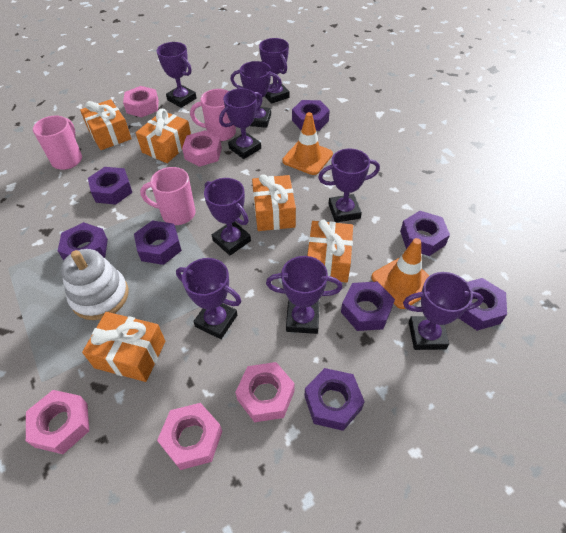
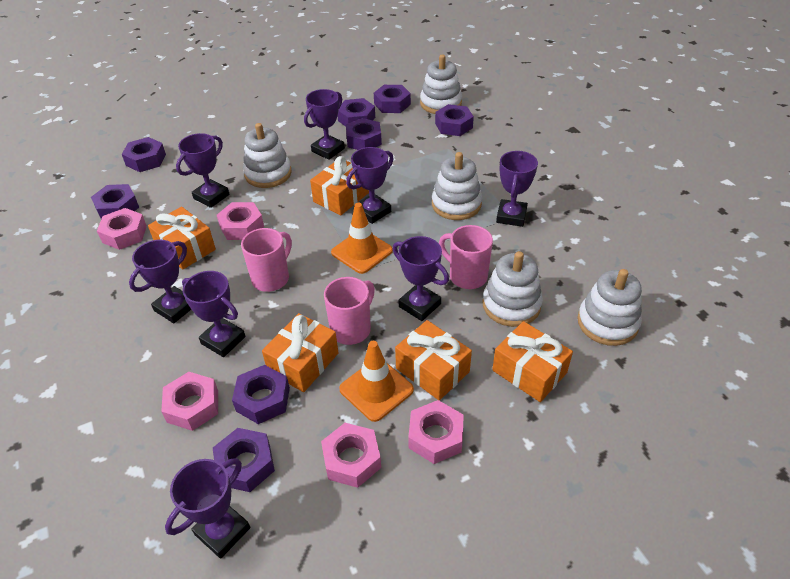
purple trophy: [157,42,196,108] [176,258,241,339] [204,178,251,255] [219,88,263,159] [230,61,282,128] [259,38,290,104] [266,256,343,334] [318,148,380,222] [403,272,484,350] = 9 -> [129,240,191,323] [165,458,250,559] [176,133,230,208] [182,271,246,357] [304,89,345,160] [346,147,394,224] [393,236,449,321] [496,151,538,227] = 8
white stacking toy: [61,249,129,320] = 1 -> [243,123,292,188] [420,55,462,114] [432,152,482,220] [482,251,543,327] [577,269,642,346] = 5

